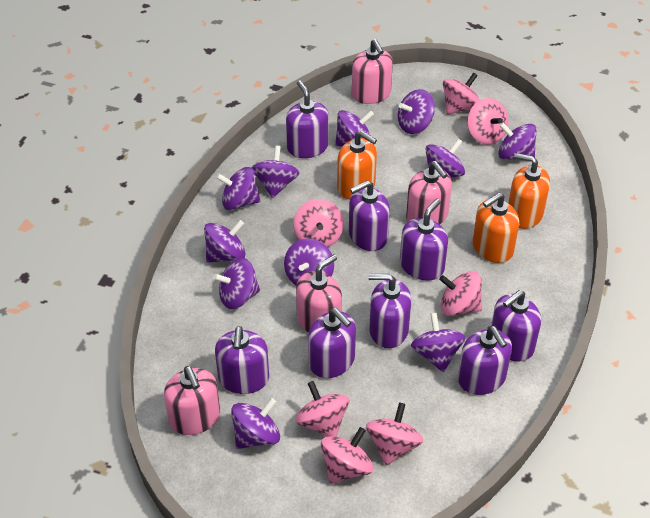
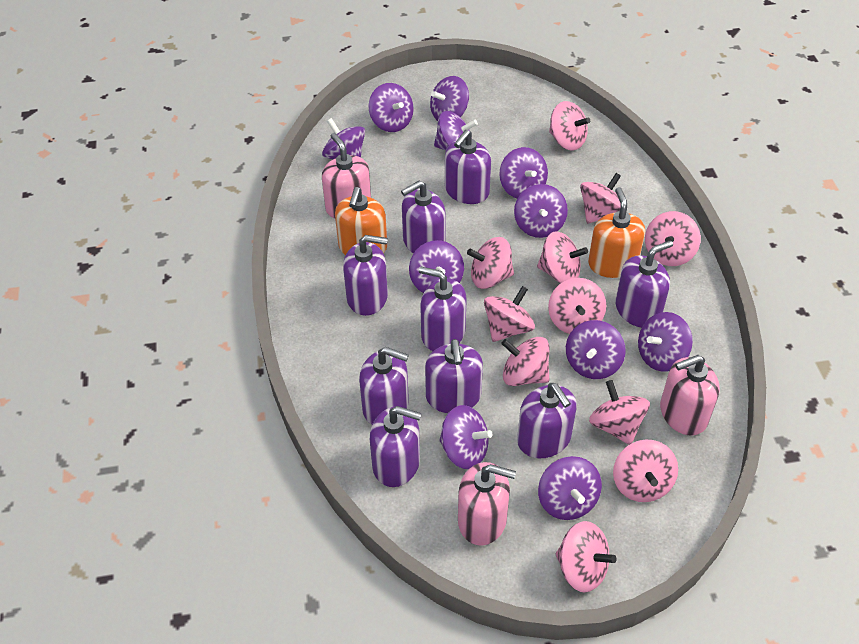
orange soap dispenser: [337,130,377,199] [473,193,519,263] [508,153,550,229] = 3 -> [335,187,387,255] [588,187,645,278] = 2
pink soap dispenser: [164,366,220,435] [296,254,342,333] [352,39,393,104] [406,161,452,224] = 4 -> [322,133,371,218] [458,462,516,546] [660,355,720,436] = 3
pink spinning top: [293,199,344,247] [296,381,349,437] [321,427,373,484] [366,403,423,465] [439,271,482,316] [443,72,479,115] [467,98,509,145] = 7 -> [467,237,514,289] [484,286,535,342] [501,337,549,386] [537,232,588,284] [548,278,606,334] [549,101,590,150] [556,521,617,592] [580,173,621,224] [589,380,650,445] [613,440,678,502] [645,211,701,266] = 11
purple soap dispenser: [215,326,269,394] [286,80,329,158] [308,308,356,378] [349,180,390,251] [369,274,411,348] [400,199,448,281] [458,326,512,395] [491,290,541,361] = 8 -> [343,235,388,316] [359,347,409,425] [370,406,422,487] [401,180,446,254] [419,267,466,351] [425,339,483,413] [445,130,491,204] [517,383,577,458] [615,240,673,328] = 9

